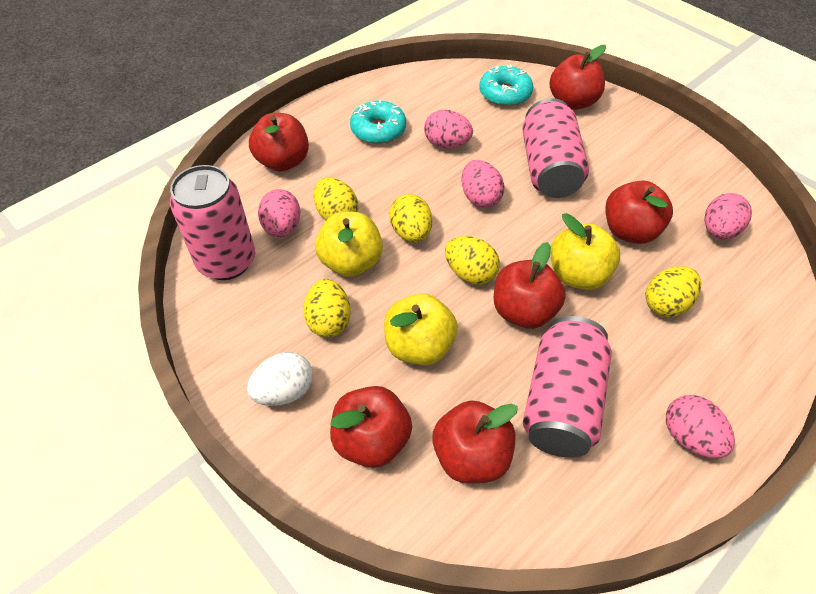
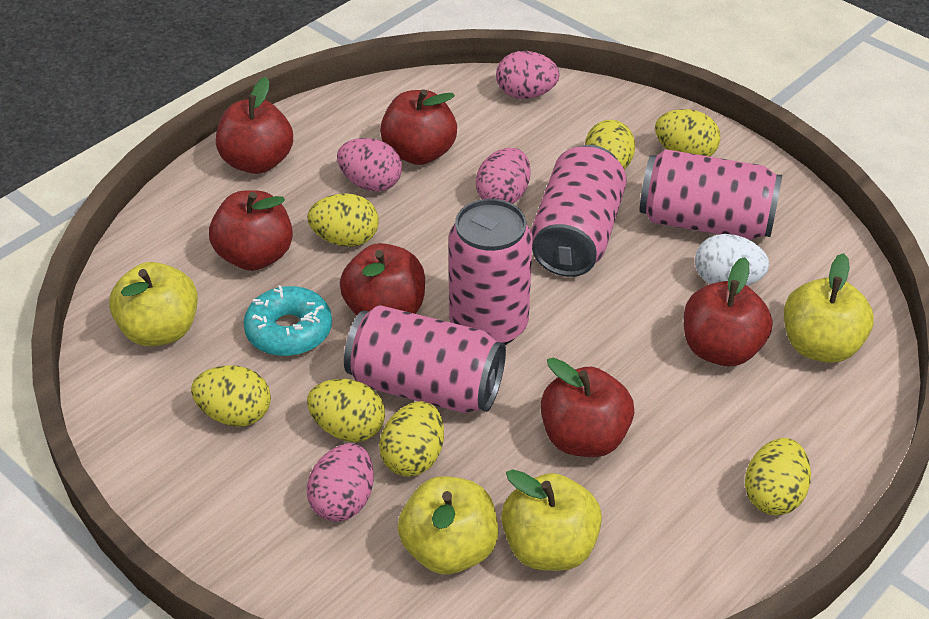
pink can: [170,165,255,280] [522,98,589,198] [523,316,612,458] = 3 -> [344,305,506,413] [449,199,532,345] [531,145,627,277] [640,149,782,240] = 4
pink egg: [258,189,300,238] [424,110,473,148] [461,160,504,208] [666,395,735,458] [704,193,752,240] = 5 -> [307,443,374,522] [337,138,402,191] [476,148,531,204] [496,51,560,99] = 4
turquoise donut: [350,100,406,144] [479,64,533,106] = 2 -> [243,285,332,356] = 1
yellow apple: [315,212,383,277] [384,293,458,365] [551,213,620,290] = 3 -> [109,262,198,347] [398,476,498,575] [501,469,602,571] [784,253,874,363] = 4
yellow egg: [303,279,351,337] [314,178,358,221] [389,194,432,242] [445,236,500,285] [645,266,701,317] = 5 -> [191,365,271,427] [307,193,379,247] [307,379,385,442] [379,401,444,477] [585,120,635,170] [655,109,721,157] [745,438,811,515] = 7

